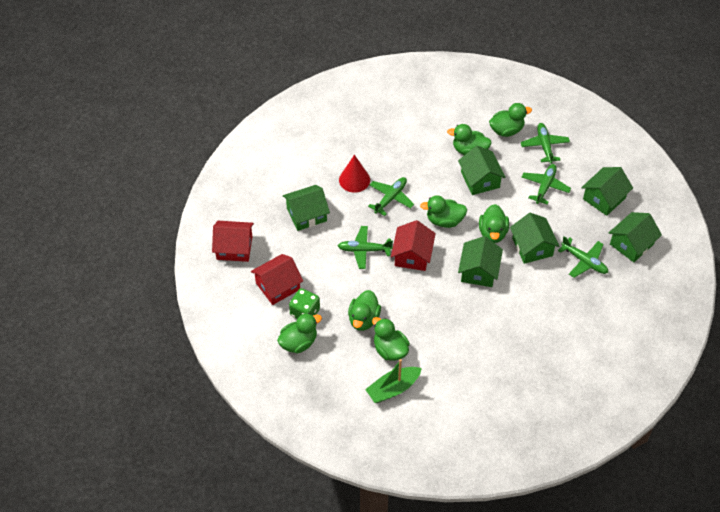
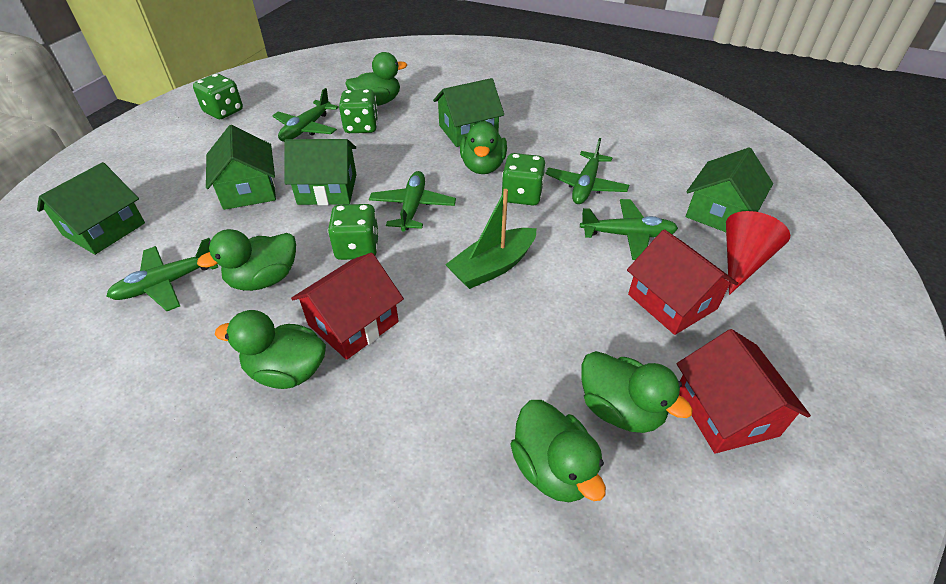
green dice: [289,288,320,319] = 1 -> [193,74,243,119] [328,204,379,260] [339,89,378,133] [502,153,546,205] = 4
green duck: [277,313,322,354] [348,290,381,331] [372,317,410,361] [420,195,467,228] [447,124,492,155] [479,204,509,243] [489,103,532,137] = 7 -> [197,229,296,291] [215,310,326,389] [345,52,407,106] [460,121,507,174] [510,400,606,502] [581,351,693,433] = 6
green house: [283,185,330,231] [458,146,506,195] [458,236,503,287] [510,213,560,264] [581,167,633,216] [609,212,662,262] = 6 -> [37,162,145,255] [206,125,276,210] [285,139,357,205] [433,78,504,147] [686,147,773,232] = 5

